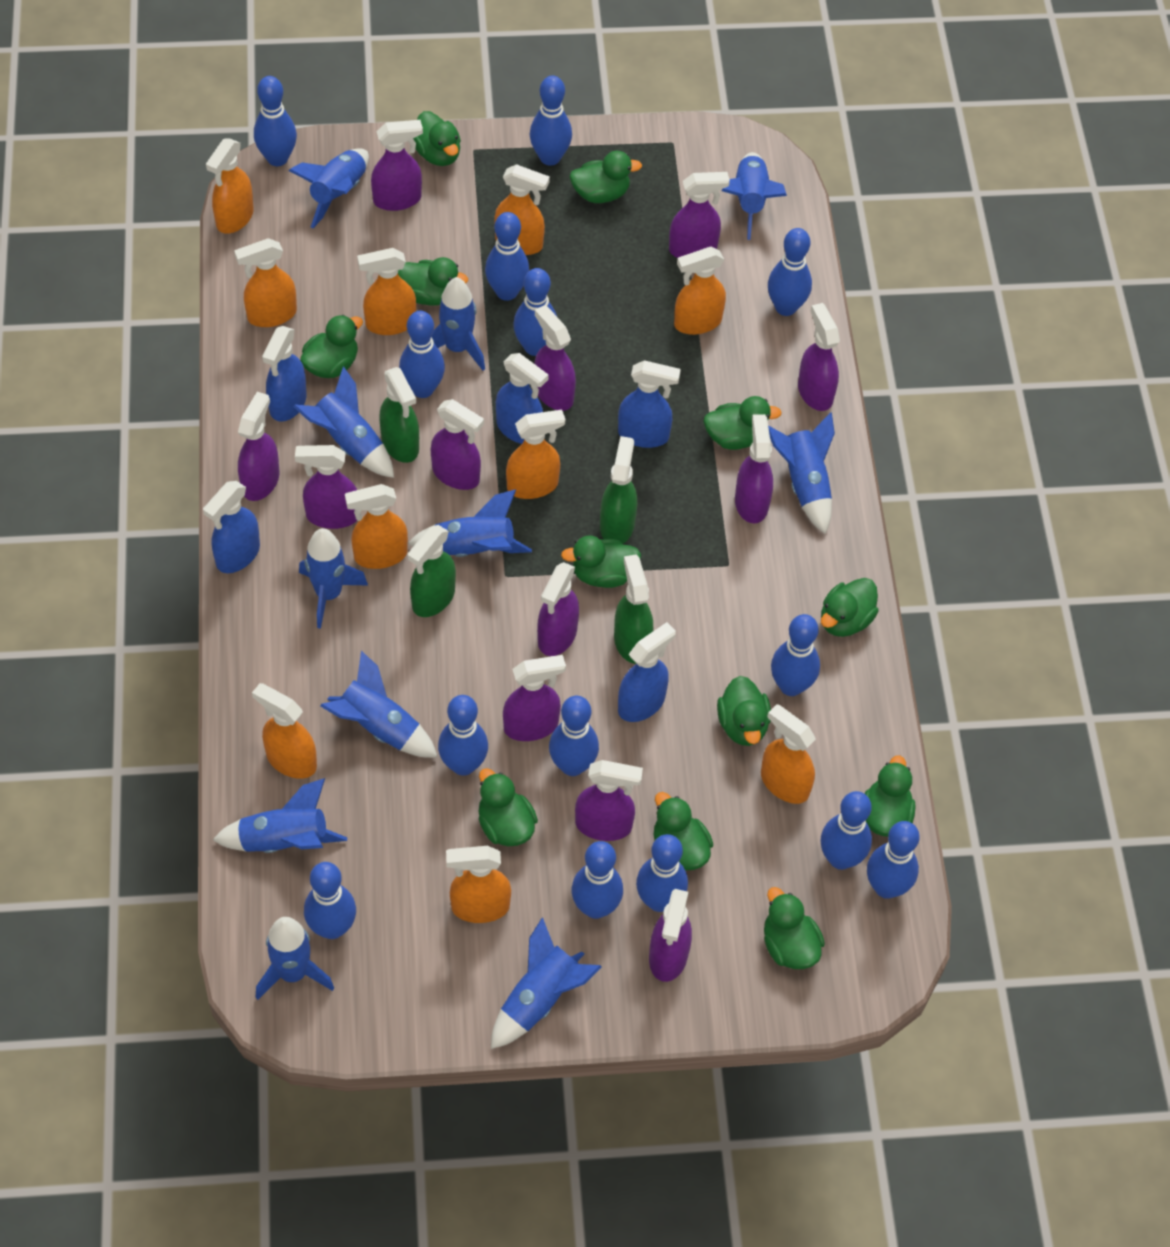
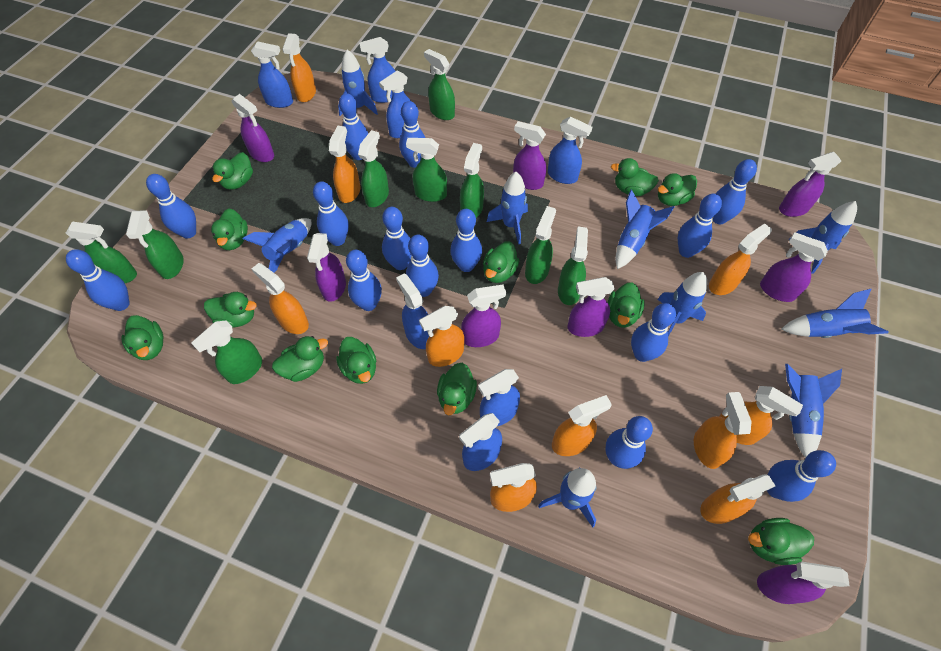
blue rocket: [213,778,347,853] [256,917,334,1000] [288,148,369,228] [293,367,394,478] [299,528,368,629] [320,650,437,758] [408,489,532,557] [431,277,485,371] [491,918,602,1049] [722,152,787,240] [768,412,835,534] = 11 -> [243,218,311,273] [338,49,378,116] [487,172,528,244] [538,468,596,527] [616,189,674,269] [657,272,707,336] [782,288,889,338] [785,364,842,458] [789,201,857,274] = 9
blue spray bottle: [203,481,260,573] [262,326,307,422] [496,353,549,444] [618,360,681,448] [618,622,676,722] = 5 -> [251,41,293,108] [359,37,396,103] [379,71,411,138] [396,273,433,349] [459,413,502,471] [478,369,520,426] [548,117,592,184] = 7
green spray bottle: [379,367,419,463] [408,525,456,617] [600,436,637,544] [614,554,653,664] = 4 -> [66,221,137,283] [126,210,184,279] [191,321,262,384] [358,130,389,207] [406,138,447,202] [424,49,455,120] [460,143,484,218] [525,206,556,284] [558,227,588,305] = 9
purple spray bottle: [238,392,279,501] [295,445,357,529] [371,120,423,211] [431,399,484,490] [503,655,566,741] [534,305,576,411] [537,562,579,656] [575,760,643,841] [649,889,692,982] [669,172,730,258] [735,414,773,523] [798,303,840,411] = 12 -> [232,94,274,162] [307,233,346,302] [461,284,506,347] [513,121,546,190] [567,277,615,337] [757,562,850,604] [760,232,828,302] [779,152,841,217] = 8

